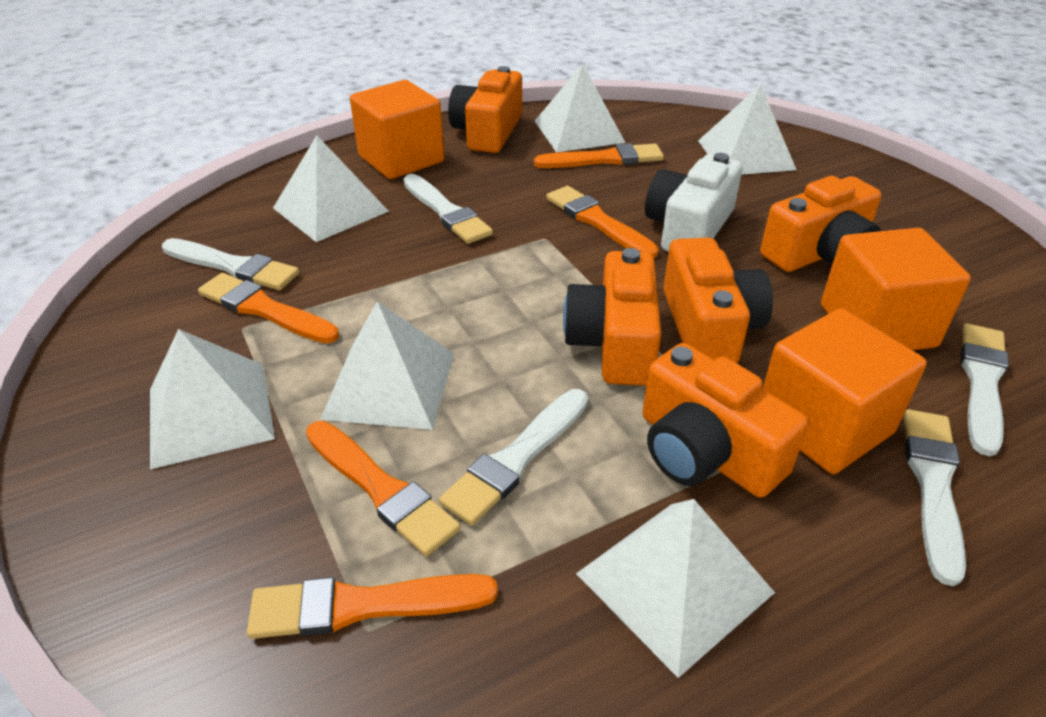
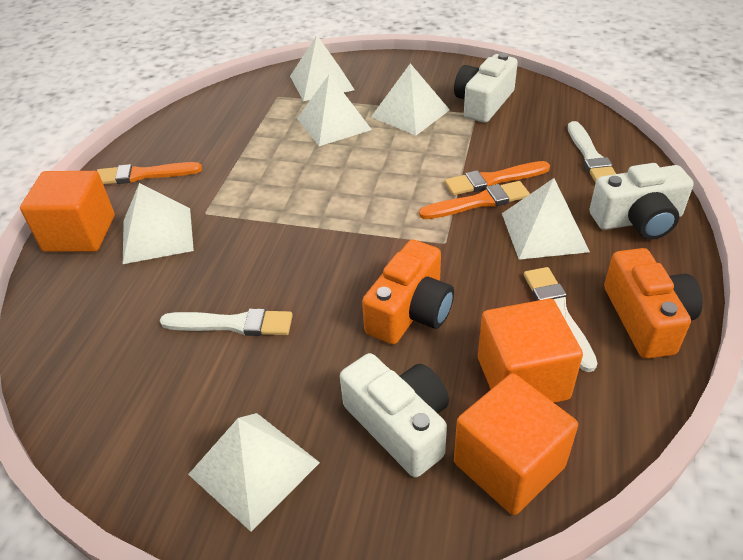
orange brush: [198,273,339,344] [247,574,498,639] [306,421,461,556] [534,143,664,168] [546,186,659,258] = 5 -> [97,162,202,185] [419,181,530,219] [445,161,550,196] = 3
orange camera: [448,66,522,153] [563,248,661,386] [642,343,809,498] [663,237,773,363] [760,176,882,272] = 5 -> [362,240,454,344] [604,248,703,359] = 2
white brush: [162,238,299,290] [403,174,493,244] [439,389,588,526] [903,409,966,586] [961,324,1009,456] = 5 -> [160,308,293,336] [524,267,597,372] [568,121,616,183] = 3
white camera: [645,153,743,252] = 1 -> [340,353,449,478] [454,53,518,123] [590,163,694,240] = 3

